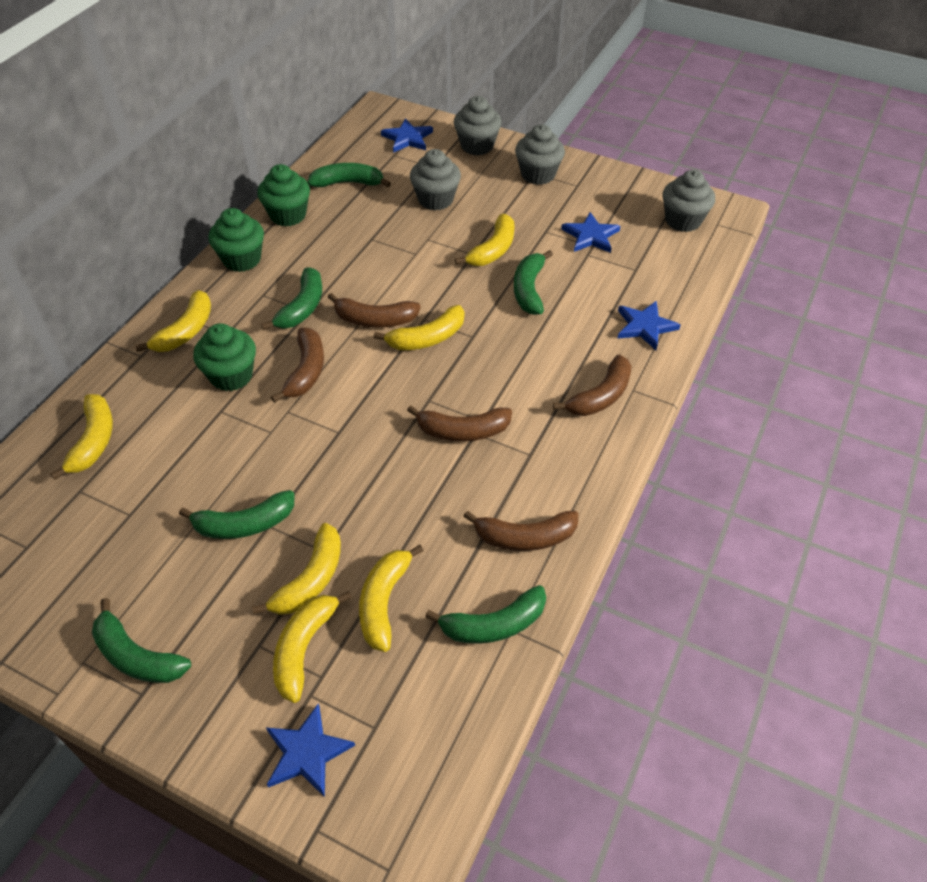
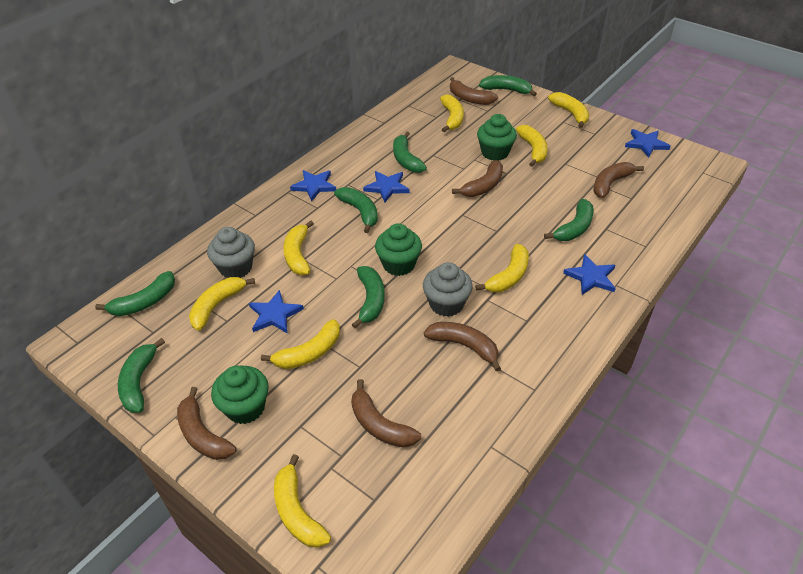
blue star: [266,703,355,797] [381,118,433,153] [561,212,620,253] [617,301,681,350] = 4 -> [249,290,304,334] [290,170,336,202] [363,171,410,202] [563,254,616,295] [625,129,670,158] = 5
brown banana: [271,327,324,403] [328,293,421,327] [407,405,512,441] [463,511,578,551] [553,355,632,416] = 5 -> [177,387,236,460] [351,379,421,448] [424,322,501,371] [450,77,498,105] [452,160,503,197] [593,162,644,198] = 6
green banana: [92,598,191,683] [179,490,294,539] [261,267,322,330] [308,163,391,188] [425,585,546,644] [514,250,553,315] = 6 -> [95,271,175,316] [118,338,165,413] [334,187,378,233] [352,266,385,328] [393,132,427,173] [479,75,537,96] [544,199,594,241] = 7
grey cupcake: [410,149,461,210] [454,96,502,155] [515,124,565,185] [662,170,715,232] = 4 -> [207,227,255,278] [423,262,473,317] = 2
yellow banana: [50,394,113,480] [135,290,211,352] [252,523,341,615] [273,591,352,703] [359,545,424,652] [373,305,464,350] [455,214,514,266] = 7 -> [189,277,255,331] [261,319,340,369] [274,454,331,548] [283,220,314,275] [440,94,464,132] [475,244,529,292] [516,125,548,167] [548,92,589,128] = 8

